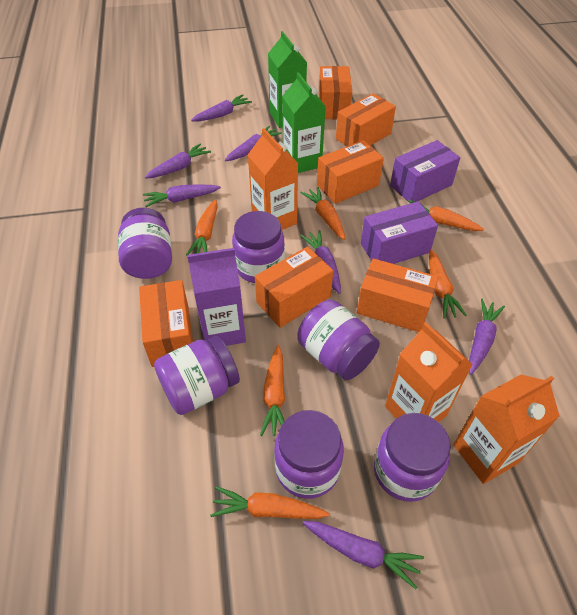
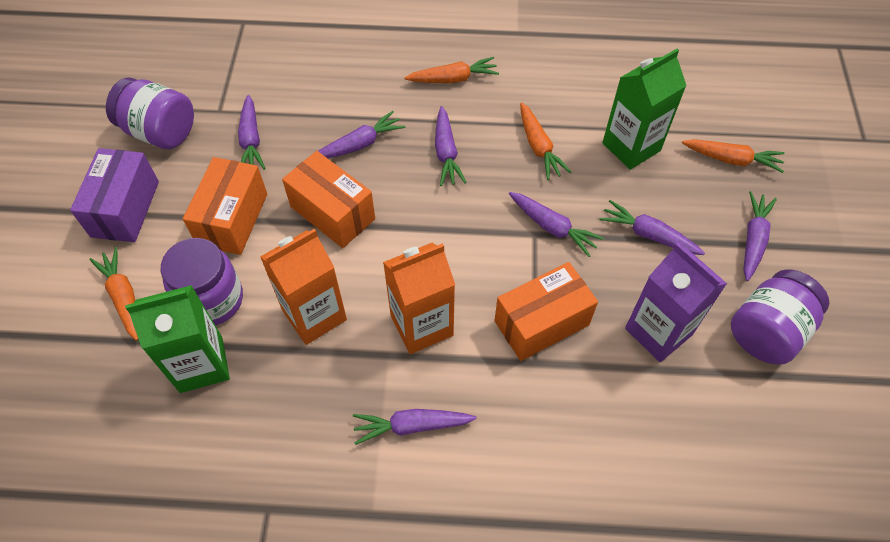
orange box: [139,280,193,367] [255,247,333,328] [317,140,384,204] [319,66,352,119] [336,93,396,146] [357,258,438,332] = 6 -> [183,157,267,255] [282,151,375,248] [495,262,598,361] = 3
orange carrot: [186,199,218,256] [210,486,330,519] [260,345,285,436] [301,187,346,240] [408,200,484,231] [429,250,467,319] = 6 -> [89,247,138,341] [404,57,499,83] [520,102,572,180] [682,139,785,173] = 4
orange carton: [248,128,299,230] [385,322,473,422] [454,374,559,484] = 3 -> [260,229,347,345] [383,243,455,354] = 2
purple box: [361,201,438,264] [390,140,460,204] = 2 -> [70,148,159,242] = 1
purple jar: [118,208,172,279] [154,336,240,415] [232,211,285,283] [274,410,344,499] [297,300,380,380] [374,413,451,502] = 6 -> [106,78,194,149] [160,238,243,326] [731,269,829,365] = 3

